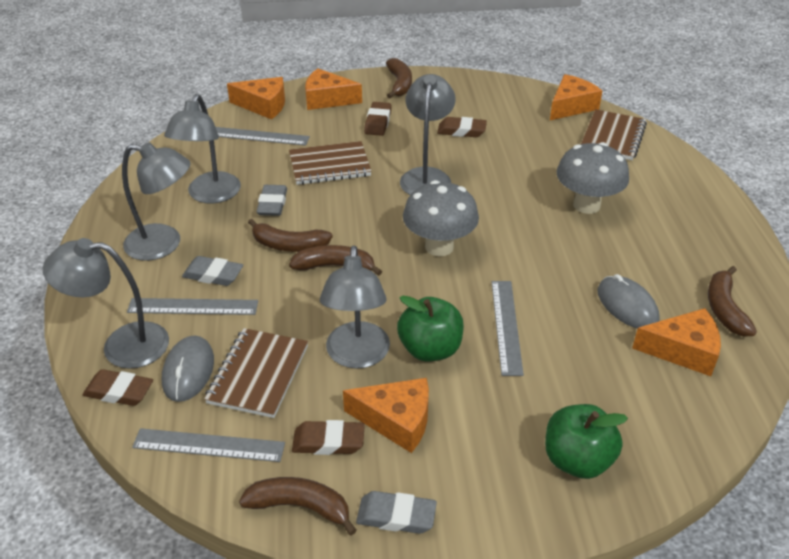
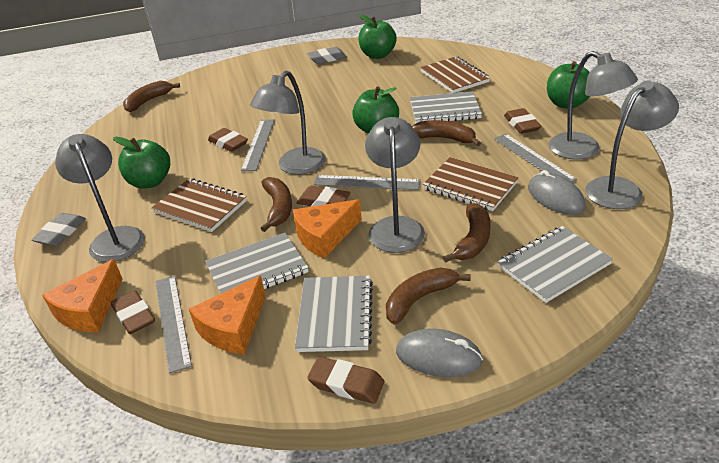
brown eraser: [83,369,153,406] [292,420,365,455] [364,102,392,136] [437,117,487,137] = 4 -> [111,290,155,334] [208,128,248,152] [297,185,351,207] [307,357,384,404] [504,108,542,134] = 5
green apple: [397,296,464,362] [545,404,628,479] = 2 -> [113,137,170,189] [352,86,399,133] [358,14,397,59] [547,61,590,109] = 4
grey eraser: [182,256,243,286] [256,185,287,216] [356,491,437,534] = 3 -> [31,213,86,246] [307,47,347,64] = 2
grey mushroom: [403,180,479,256] [556,142,629,214] = 2 -> none = 0
grey notebook: none = 0 -> [205,233,309,294] [295,276,373,352] [410,91,482,123] [498,226,613,303] = 4
orange cheese: [227,77,285,119] [305,68,362,110] [343,378,429,453] [550,74,602,120] [632,308,721,376] = 5 -> [42,259,122,332] [189,276,266,354] [293,199,362,259] = 3

